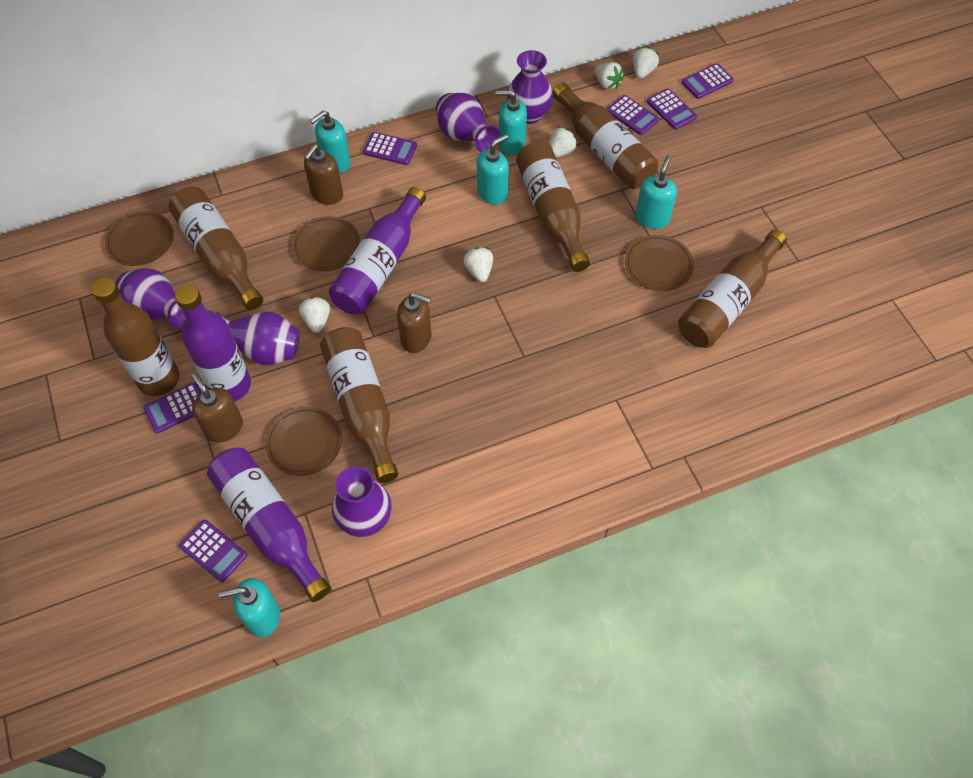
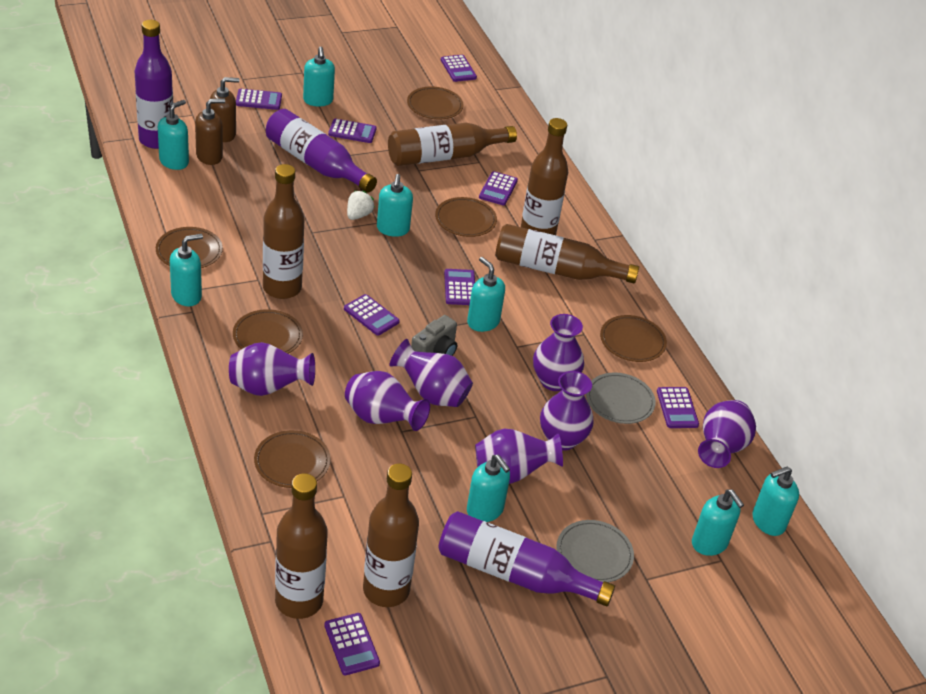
brown plate: [105,211,174,266] [266,407,342,476] [292,216,360,271] [625,235,694,291] = 4 -> [156,227,223,268] [233,309,303,354] [254,430,331,488] [407,86,463,119] [435,197,497,237] [600,315,667,362] = 6
brown soap dispenser: [191,373,243,443] [304,144,343,205] [397,293,432,353] = 3 -> [195,98,225,165] [210,77,239,142] = 2
grey camera: none = 0 -> [411,315,457,356] = 1
grey plate: none = 0 -> [556,520,634,582] [586,372,656,424] = 2
purple calculator: [143,383,201,434] [179,520,247,582] [363,132,417,165] [607,95,659,135] [647,88,697,130] [681,63,734,99] = 6 -> [236,89,282,110] [324,613,380,675] [328,119,377,143] [344,294,400,335] [441,55,477,82] [444,269,475,305] [479,171,518,205] [657,387,699,428] = 8
purple vase: [116,268,186,329] [216,312,300,365] [332,466,391,537] [436,93,500,152] [507,50,553,124] = 5 -> [229,342,315,396] [345,371,430,431] [389,339,473,407] [475,428,563,484] [533,314,584,391] [540,371,594,450] [698,400,756,468] = 7
turquoise soap dispenser: [219,578,280,637] [310,111,351,173] [477,134,509,205] [495,90,527,155] [635,156,677,229] = 5 -> [158,100,189,170] [170,234,203,306] [303,47,335,107] [377,174,413,237] [467,257,505,332] [467,455,510,522] [692,489,744,556] [752,466,799,536] = 8
white strawberry: [299,297,330,333] [463,247,493,282] [549,126,577,158] [595,62,624,90] [633,47,659,79] = 5 -> [347,191,375,220] = 1

